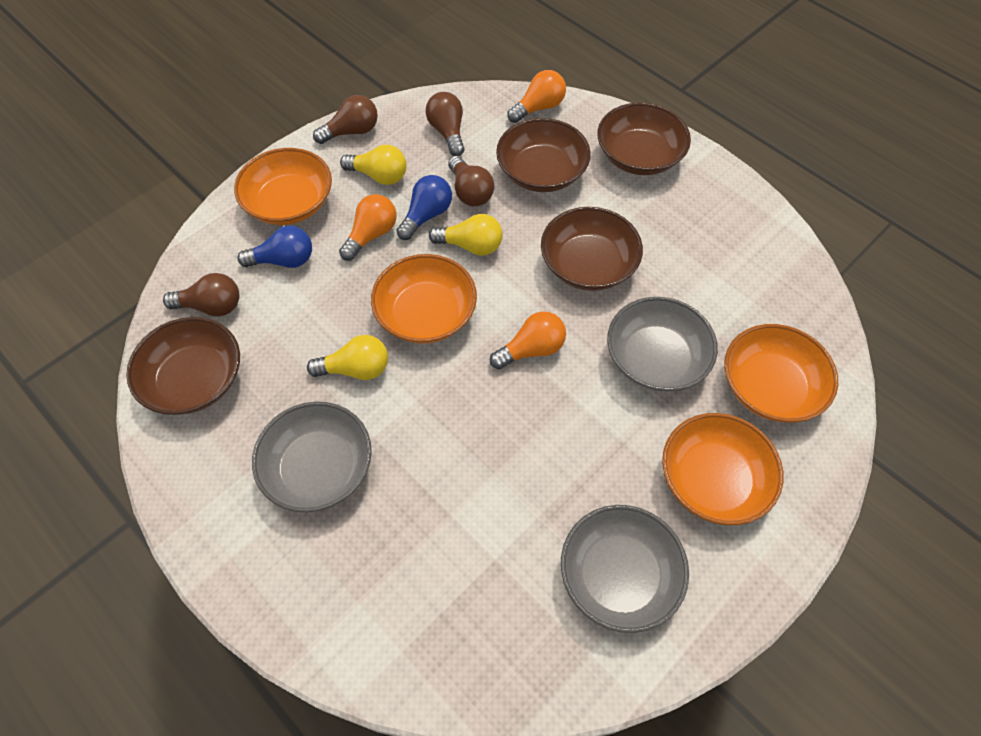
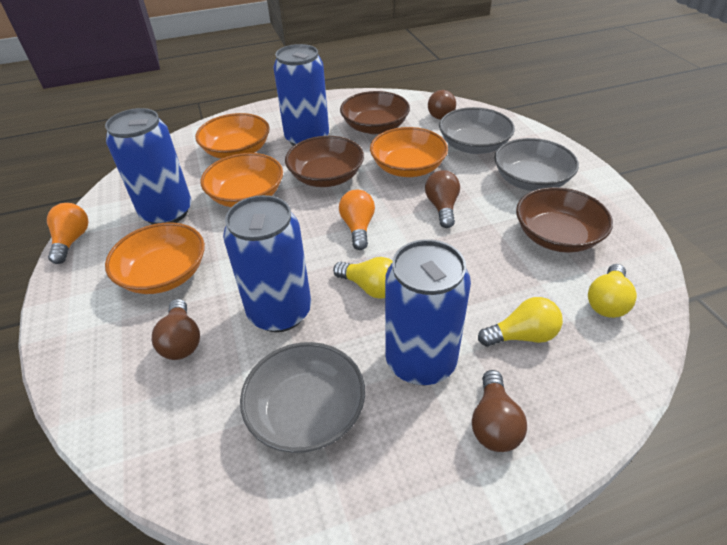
blue can: none = 0 -> [105,108,192,225] [223,195,311,332] [273,44,329,146] [385,239,471,385] = 4
blue light bulb: [237,226,312,268] [396,175,452,240] = 2 -> none = 0
brown bowl: [126,317,240,415] [496,118,591,192] [541,207,643,291] [597,103,691,175] = 4 -> [285,136,364,187] [340,91,410,134] [516,187,613,253] = 3
orange light bulb: [339,194,396,261] [490,311,566,369] [507,70,566,123] = 3 -> [47,203,88,264] [339,190,375,250] = 2

